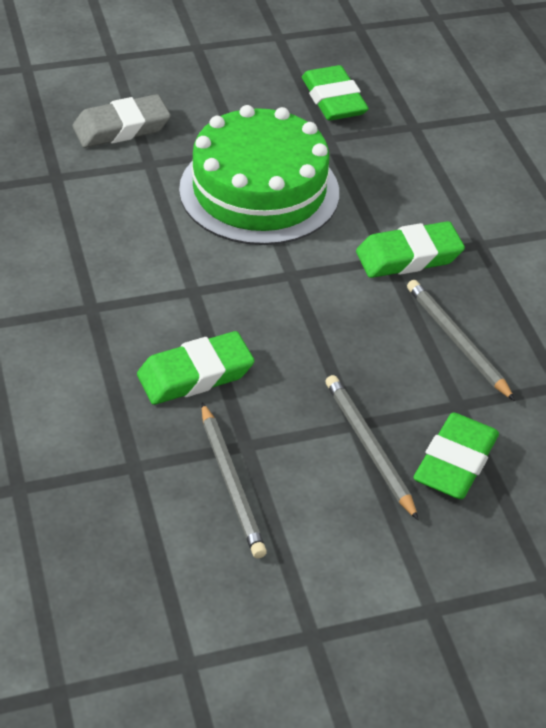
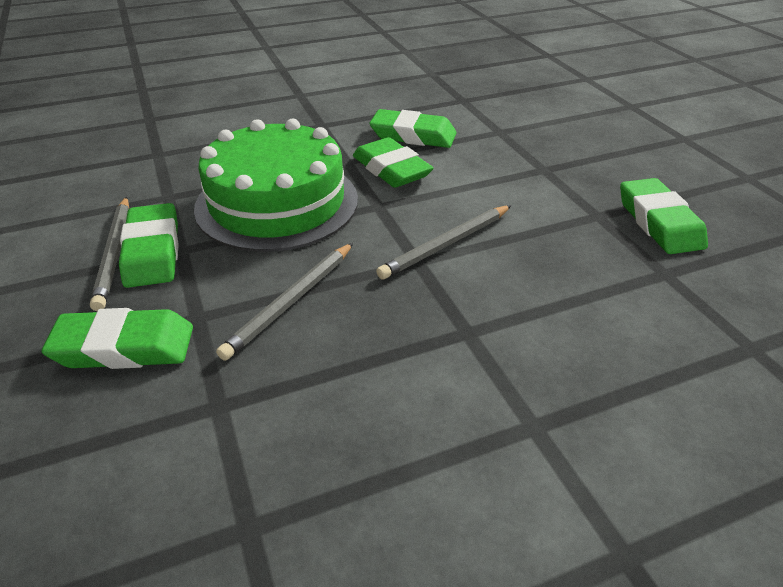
green eraser: [137,331,255,405] [302,65,369,120] [356,221,465,278] [413,412,499,499] = 4 -> [42,308,193,369] [119,203,179,288] [353,137,433,188] [369,109,457,148] [620,178,708,254] = 5
grey eraser: [73,94,171,148] = 1 -> none = 0

